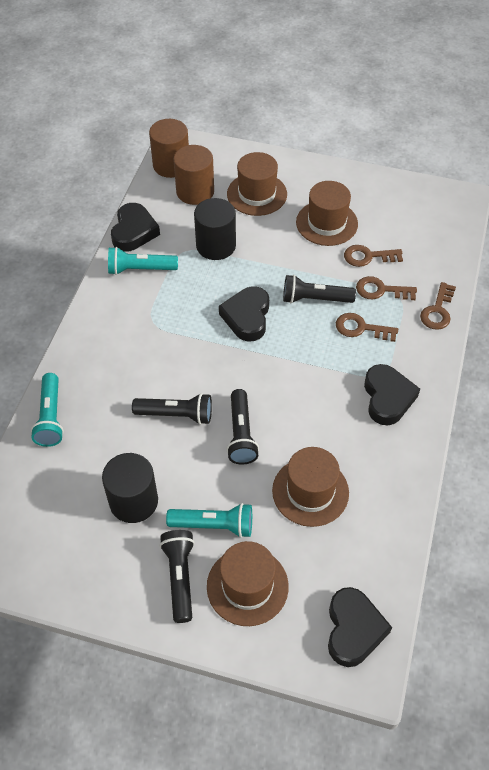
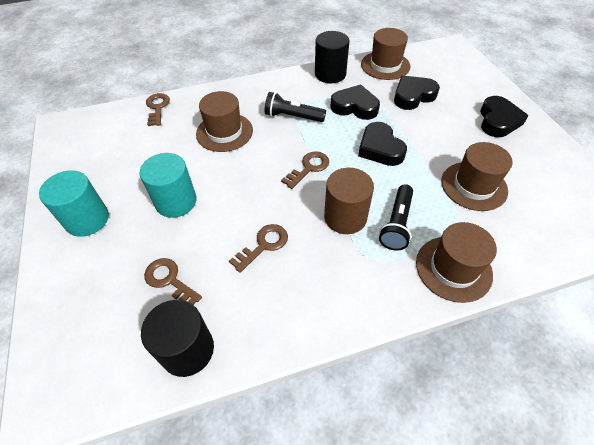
black flashlight: [132,393,212,425] [160,530,195,623] [226,389,259,465] [283,275,356,304] = 4 -> [265,92,326,122] [379,184,413,251] = 2
brown cylinder: [149,119,189,178] [173,145,214,205] = 2 -> [324,168,374,234] = 1
turquoise cylinder: none = 0 -> [39,170,109,237] [140,153,197,218] = 2
turquoise flashlight: [31,373,64,447] [108,247,178,275] [166,503,252,538] = 3 -> none = 0

